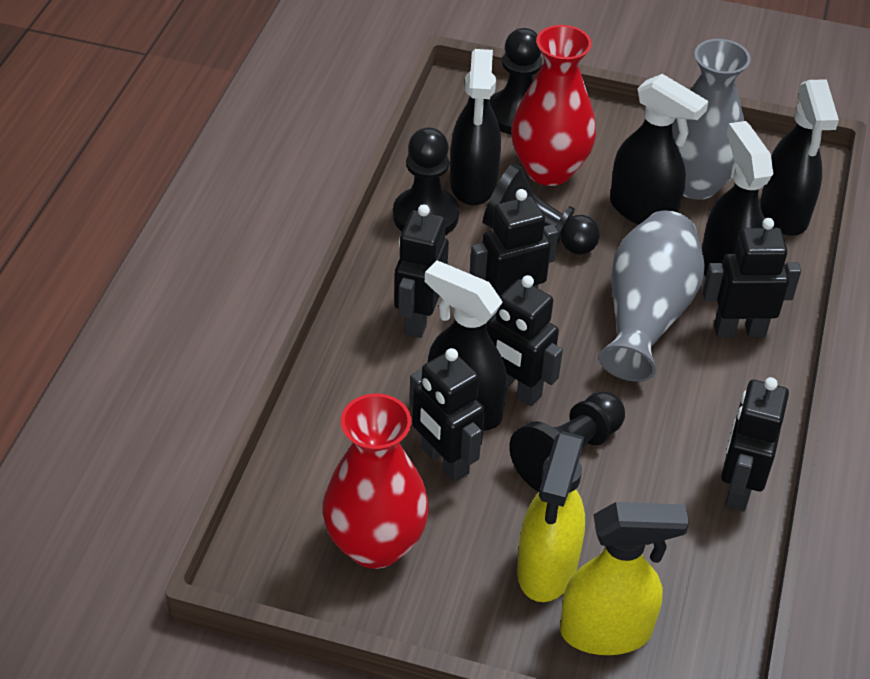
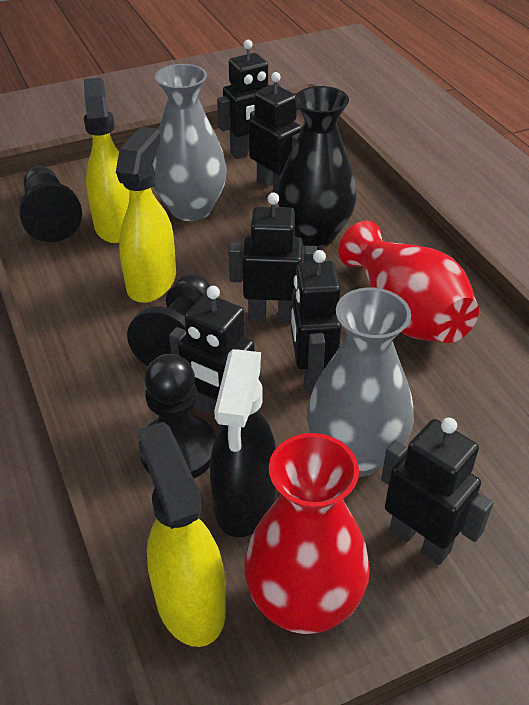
black pawn: [393,127,459,235] [483,164,600,255] [489,28,542,135] [509,391,625,492] = 4 -> [19,166,82,242] [127,274,211,366] [139,354,216,478] = 3
black spray bottle: [425,260,507,431] [450,49,501,206] [610,74,709,225] [702,121,773,277] [760,79,839,236] = 5 -> [210,349,276,537] = 1
black vase: none = 0 -> [277,86,357,247] = 1
yellow spray bottle: [517,431,585,602] [560,502,689,655] = 2 -> [84,78,129,243] [116,126,176,303] [138,422,226,647] = 3

